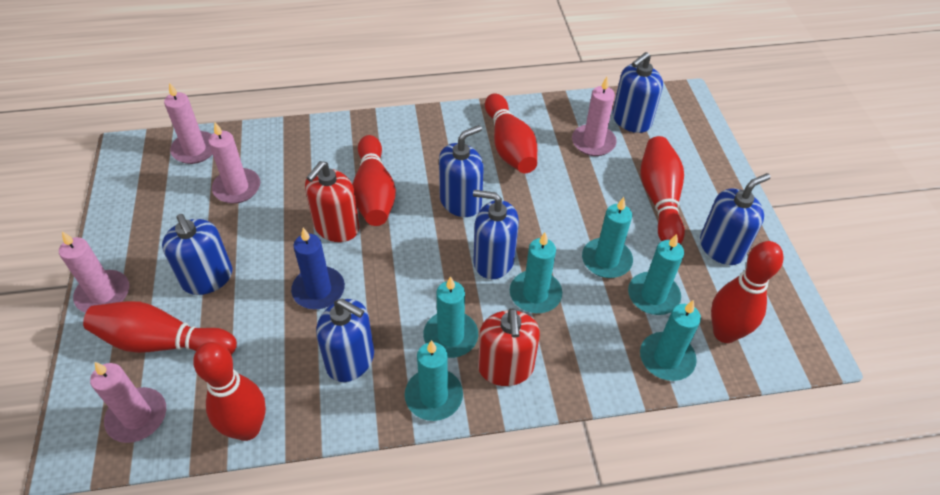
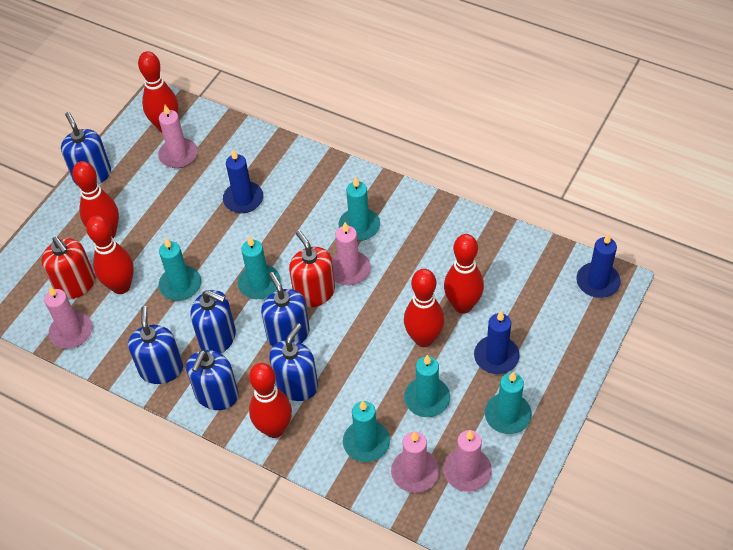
blue candle: [291,228,345,309] = 1 -> [223,150,263,213] [474,311,520,374] [576,233,621,298] = 3

